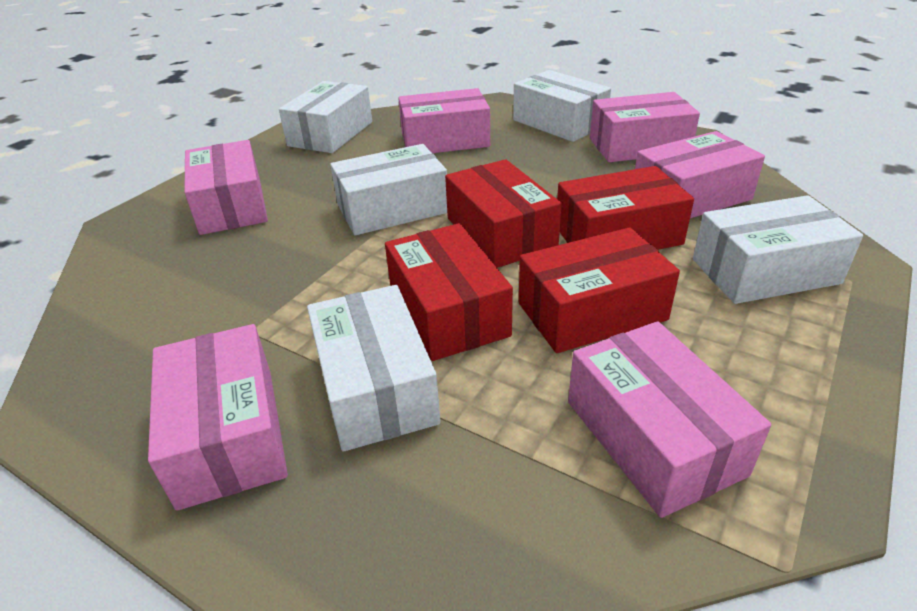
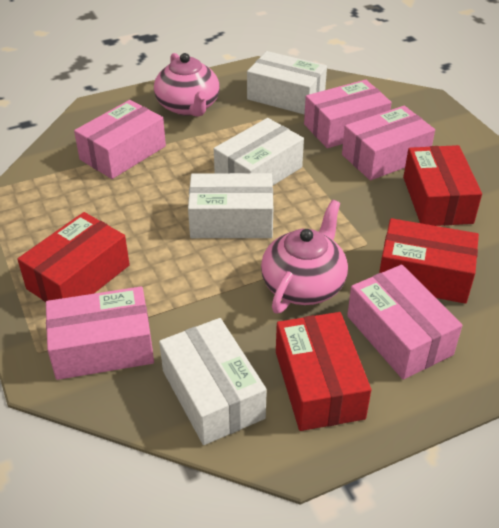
pink box: [148,324,288,511] [184,140,268,235] [398,88,490,153] [568,321,771,518] [590,92,700,162] [635,131,765,218] = 6 -> [46,286,154,380] [74,100,166,179] [304,80,392,148] [342,106,435,180] [347,265,463,379] = 5
pink teapot: none = 0 -> [154,53,220,117] [261,200,348,314] = 2
white box: [279,81,372,153] [307,285,441,451] [330,144,447,235] [513,70,611,142] [693,195,863,304] = 5 -> [159,318,267,445] [188,173,273,238] [214,118,304,185] [247,51,327,115] = 4

